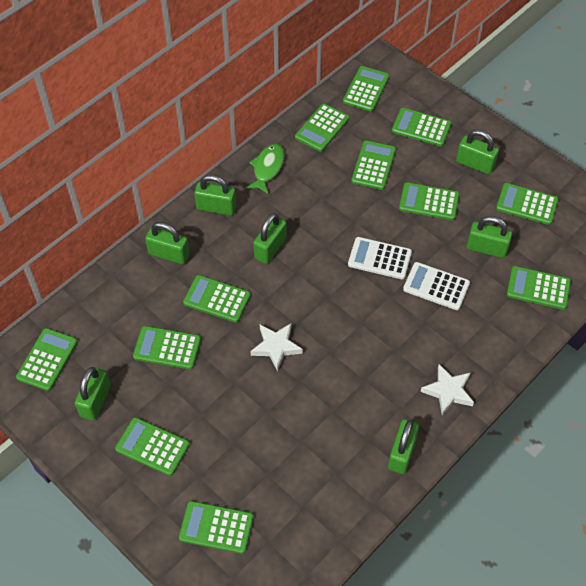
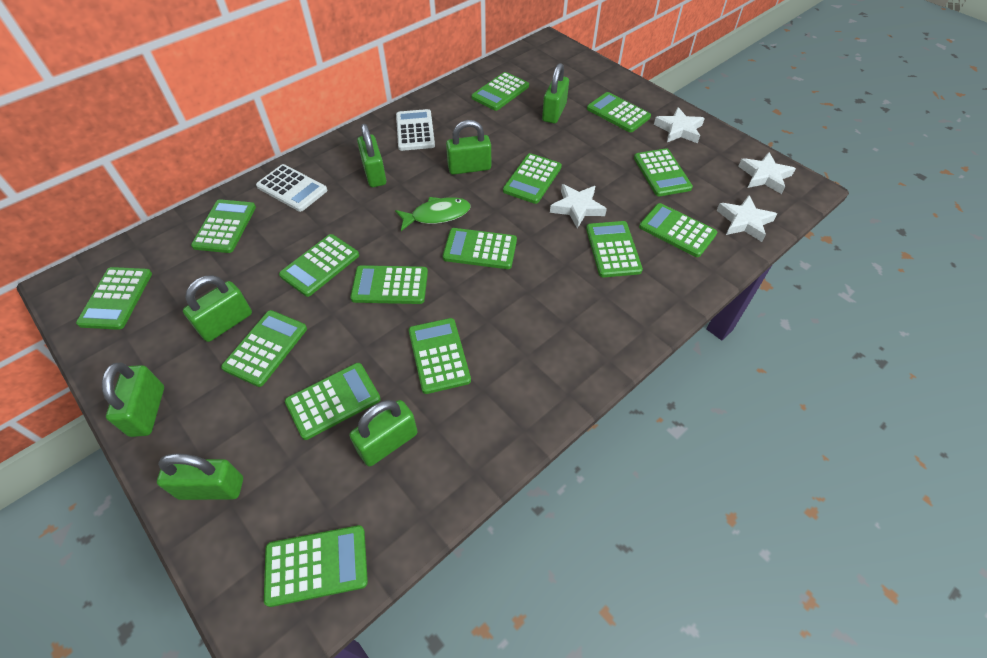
green calculator: [16,328,78,391] [115,417,190,476] [133,326,201,369] [179,501,254,554] [183,275,251,323] [295,103,349,152] [343,66,389,112] [351,140,396,190] [392,108,451,146] [399,182,459,220] [496,183,559,225] [507,266,571,310] = 12 -> [76,267,152,330] [191,199,256,253] [221,310,307,387] [264,525,368,607] [279,234,359,297] [285,363,381,440] [350,265,428,304] [409,318,471,394] [443,228,517,269] [471,72,529,111] [503,153,562,204] [586,221,643,277] [587,92,651,132] [634,148,693,196] [639,203,717,257] = 15
white star: [250,323,303,371] [421,364,474,415] = 2 -> [550,184,607,228] [654,107,705,143] [716,195,777,242] [738,152,796,194] = 4

